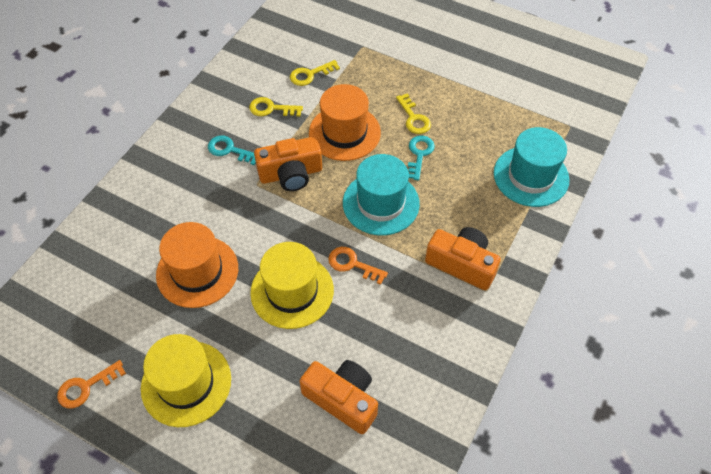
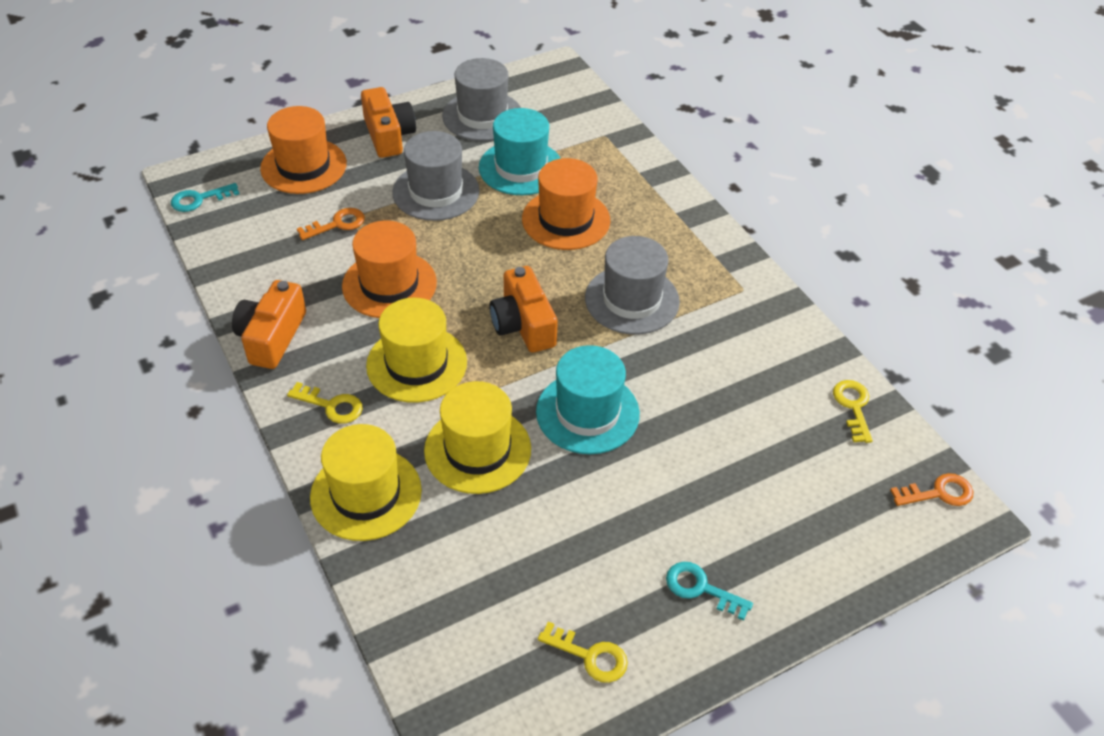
grey hat: none = 0 -> [392,131,480,221] [442,58,521,141] [585,236,680,335] = 3
orange hat: [156,222,238,308] [309,84,381,161] = 2 -> [260,106,347,194] [342,221,437,318] [522,158,610,250] = 3
yellow hat: [141,334,231,427] [250,242,334,329] = 2 -> [310,424,422,541] [366,298,467,403] [424,381,531,494] = 3

